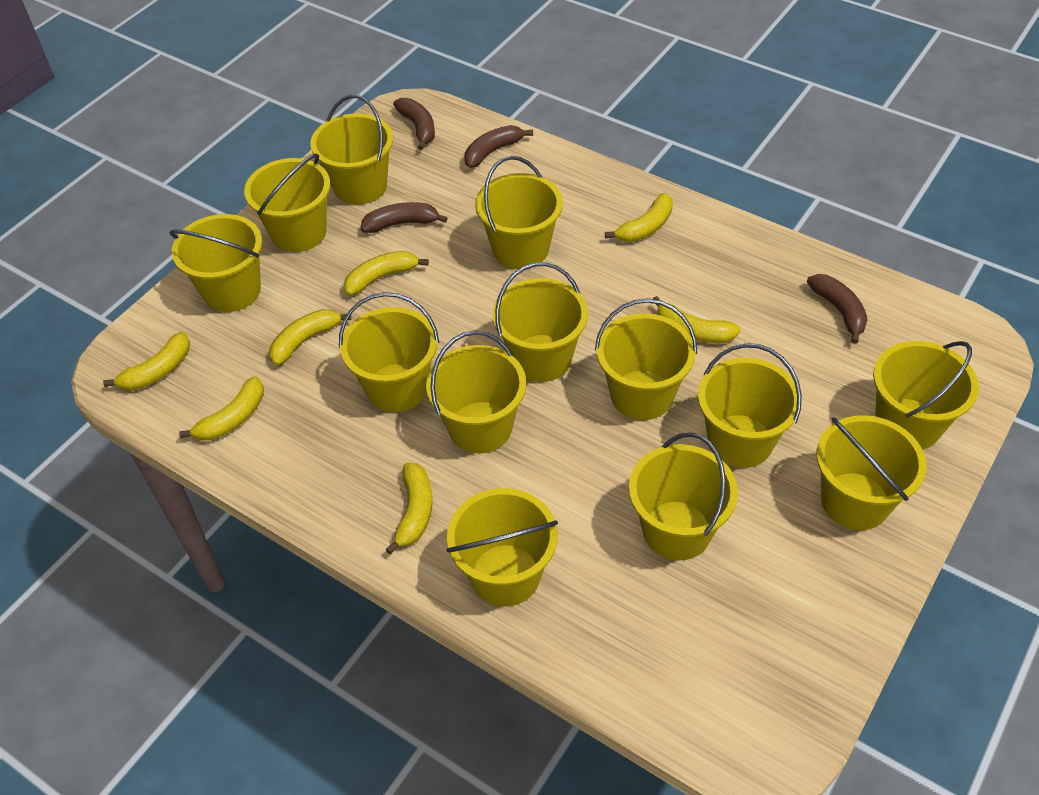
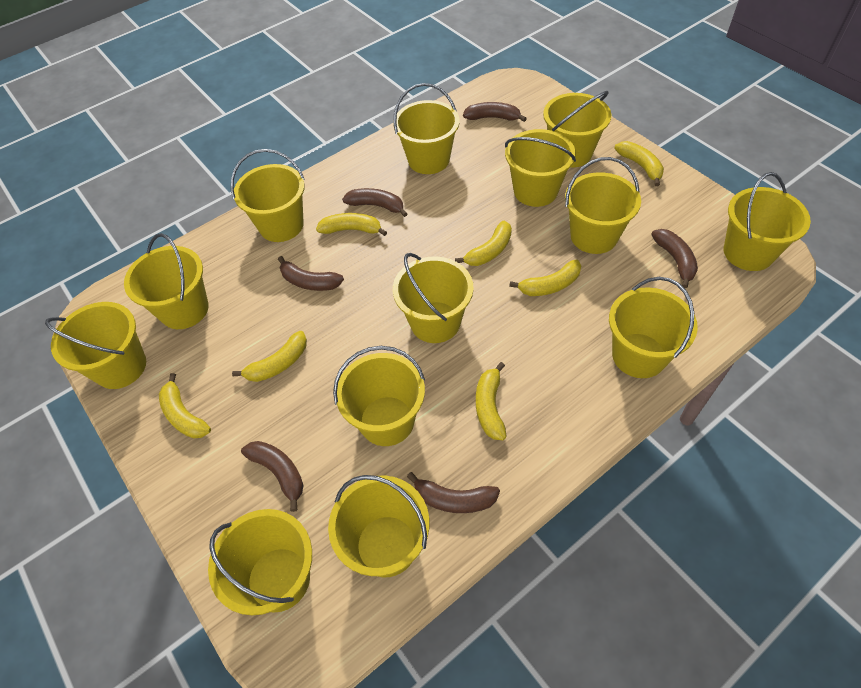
brown banana: [361,202,448,233] [393,98,435,150] [465,125,533,168] [807,274,868,344] = 4 -> [241,441,303,512] [278,256,344,291] [342,188,408,217] [407,472,500,513] [463,102,527,122] [651,229,698,289] = 6

